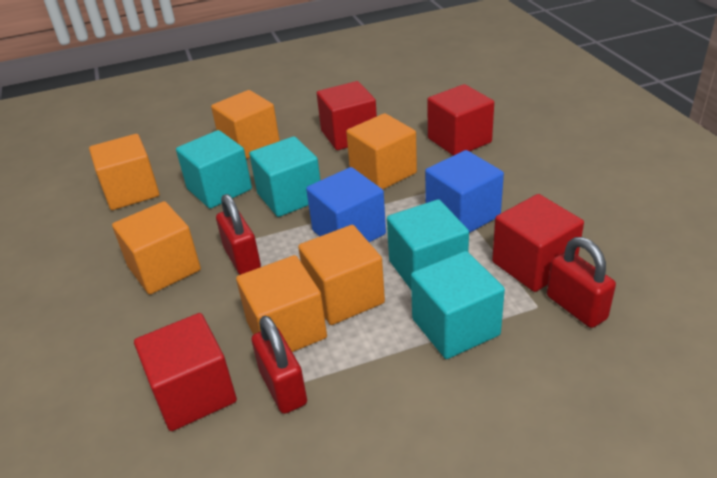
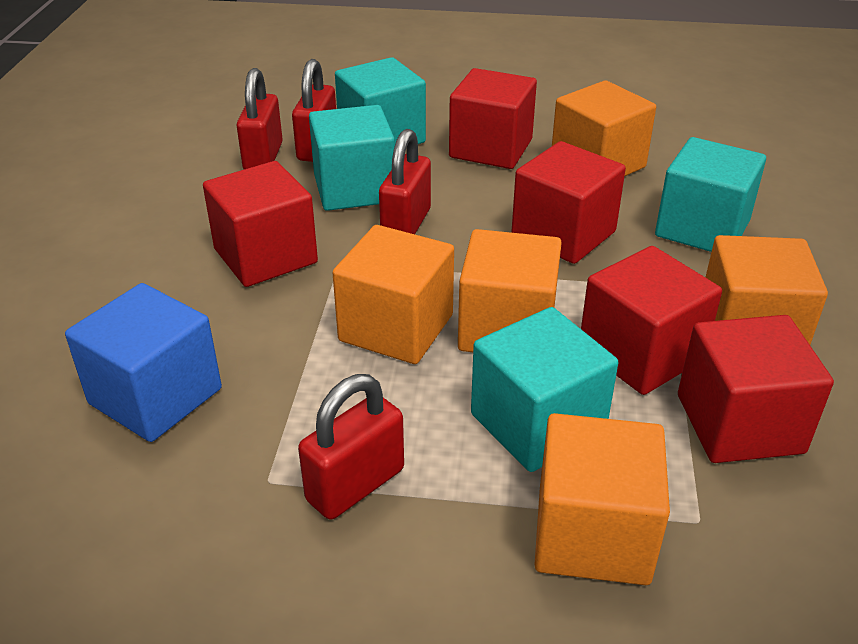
blue cube: [306,167,386,242] [425,150,504,233] = 2 -> [65,283,222,442] = 1
orange cube: [89,134,160,210] [112,201,201,295] [211,90,280,159] [236,255,327,352] [298,225,385,325] [346,113,417,189] = 6 -> [333,225,454,364] [458,229,562,352] [534,413,670,585] [552,80,656,176] [705,235,828,345] = 5
red cube: [134,313,237,431] [317,81,377,150] [427,84,494,156] [492,194,584,292] = 4 -> [203,161,318,287] [449,68,537,169] [511,141,626,264] [581,246,722,395] [678,315,834,463] = 5
red padlock: [216,194,261,275] [252,316,307,414] [547,237,616,328] = 3 -> [237,68,283,169] [292,59,336,162] [298,374,404,520] [379,129,431,234] = 4

